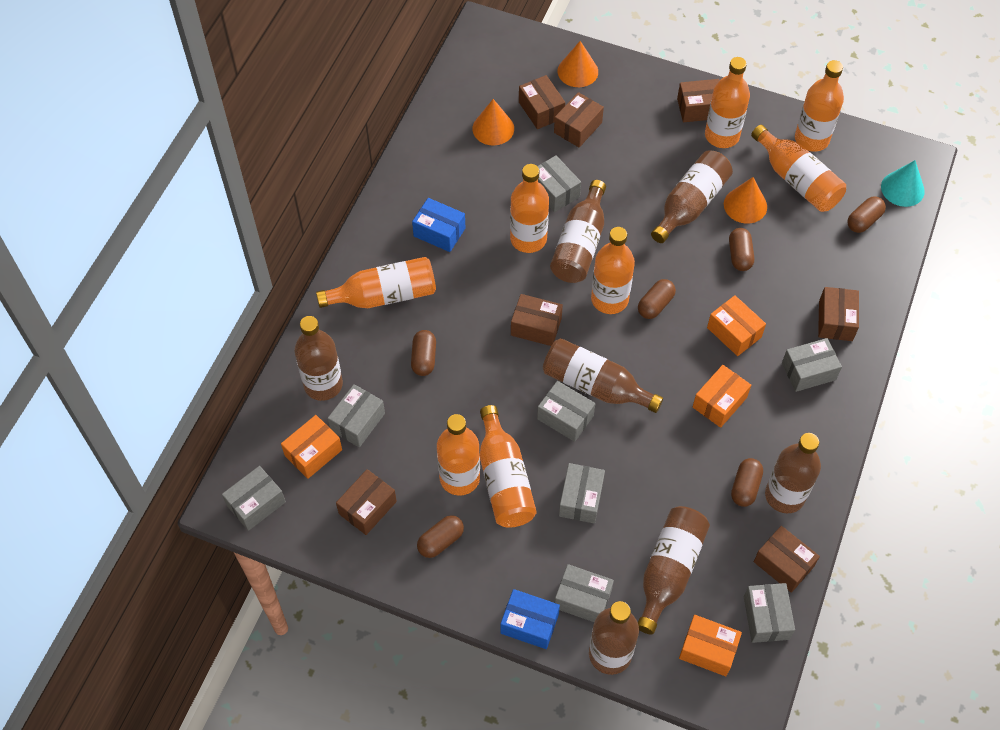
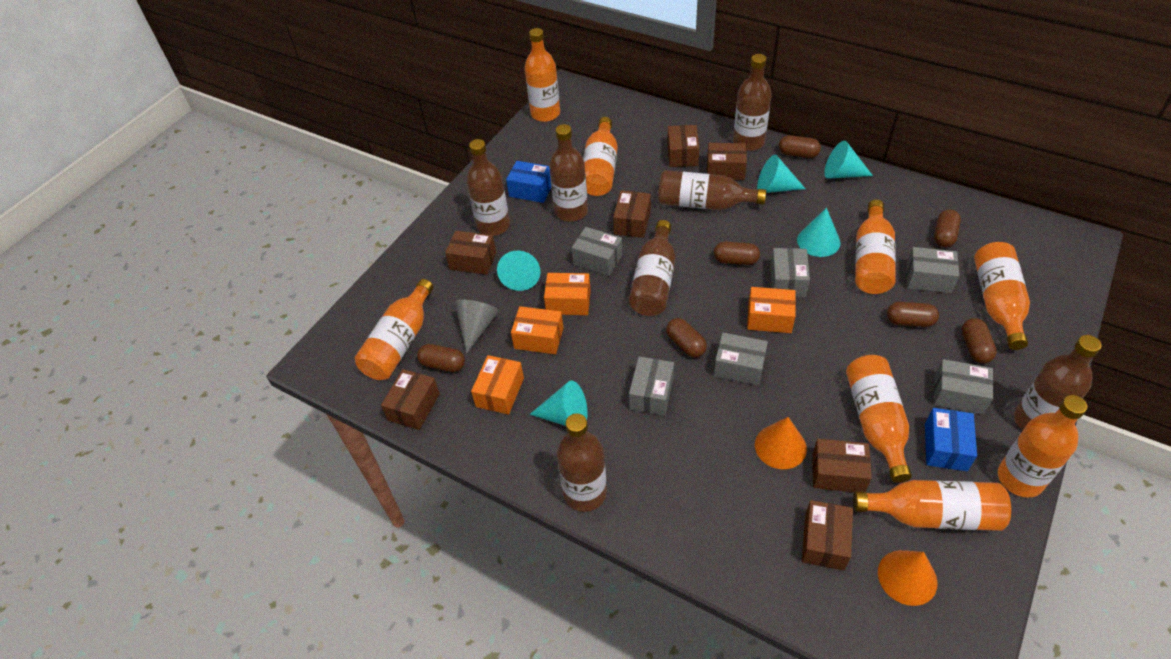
brown capsule: [411,330,436,376] [417,515,464,558] [638,279,676,319] [729,228,754,271] [731,458,763,507] [847,196,886,233] = 6 -> [417,344,465,372] [666,318,707,358] [714,241,760,265] [779,135,821,158] [887,302,939,327] [934,209,961,247] [962,318,997,364] = 7
grey box: [222,466,286,531] [328,384,385,447] [537,155,581,212] [537,381,595,442] [555,564,614,622] [559,463,605,524] [744,583,795,643] [782,338,842,392] = 8 -> [572,227,623,276] [629,356,674,416] [714,333,768,386] [770,248,810,297] [906,247,959,293] [934,359,994,415] = 6
grey cone: none = 0 -> [455,300,499,354] = 1
orange cone: [472,99,514,145] [558,41,598,87] [724,177,767,224] = 3 -> [755,417,807,469] [878,550,938,606] = 2
turquoise cone: [881,160,925,207] = 1 -> [497,251,541,291] [530,381,588,426] [757,155,806,193] [797,208,840,257] [824,141,873,179] = 5

